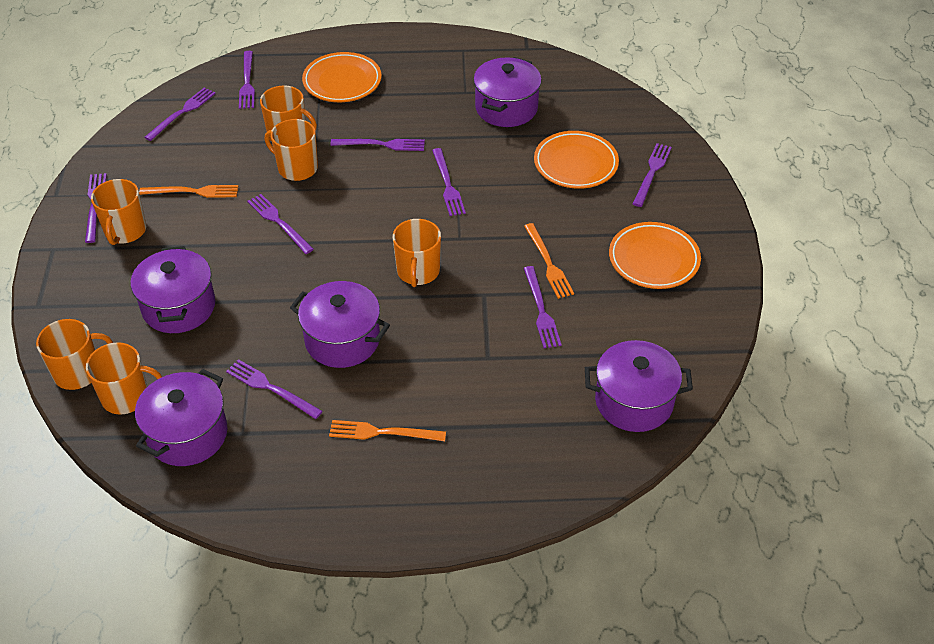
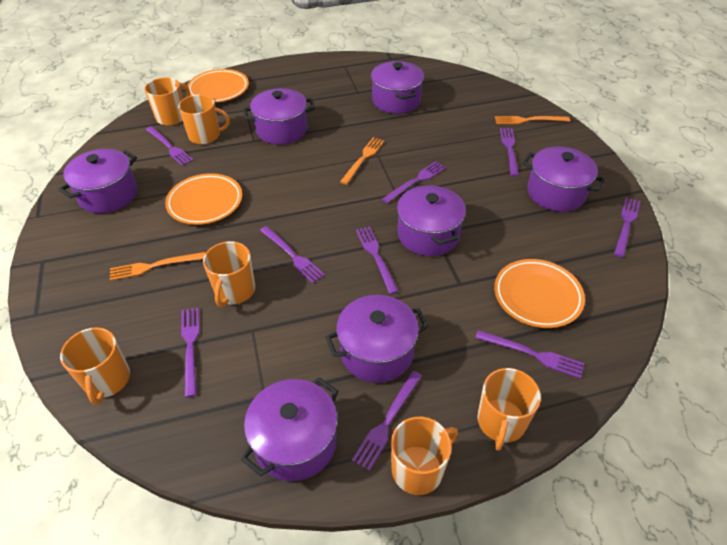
purple pot: [131,246,215,333] [135,369,227,466] [290,281,390,368] [473,57,542,127] [585,340,693,432] = 5 -> [58,149,137,213] [240,377,339,481] [243,88,315,145] [325,295,429,383] [371,61,424,114] [397,184,466,256] [522,147,605,212] = 7

